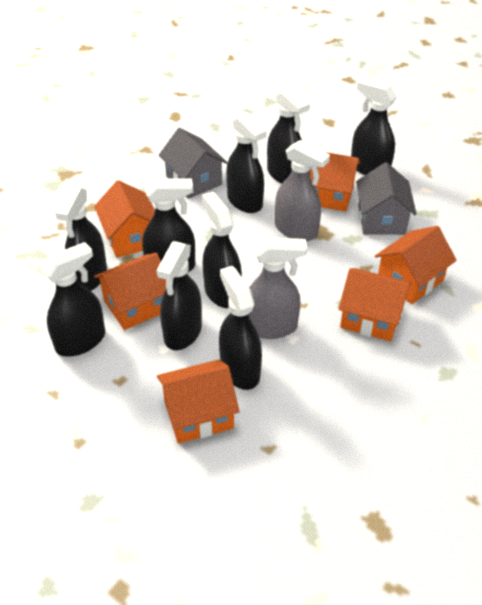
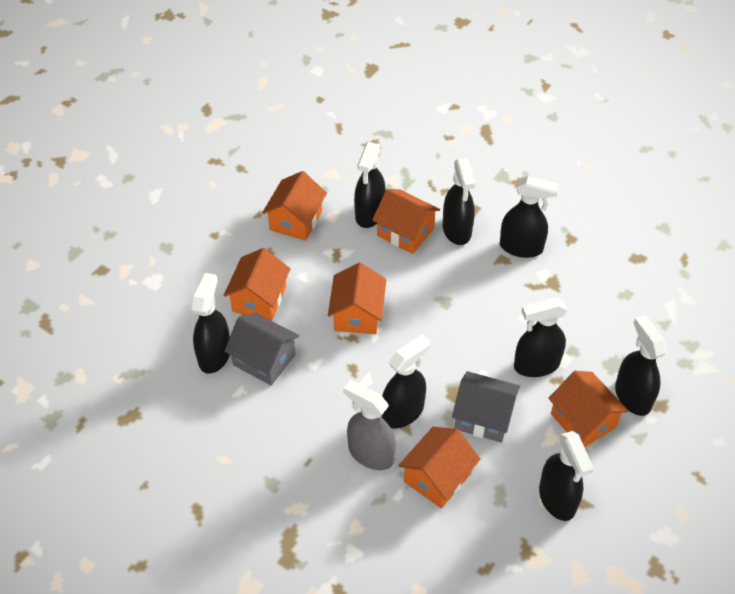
black spray bottle: [41,242,105,357] [55,186,107,291] [142,178,195,273] [157,241,202,350] [202,192,242,308] [219,266,262,390] [226,112,267,213] [267,87,309,184] [351,78,397,175] = 9 -> [192,273,230,374] [354,142,386,228] [382,334,430,429] [443,159,475,245] [500,176,559,258] [514,298,568,377] [539,431,594,521] [615,315,667,416] = 8
grey spray bottle: [248,237,307,339] [275,140,330,241] = 2 -> [343,380,396,470] = 1

